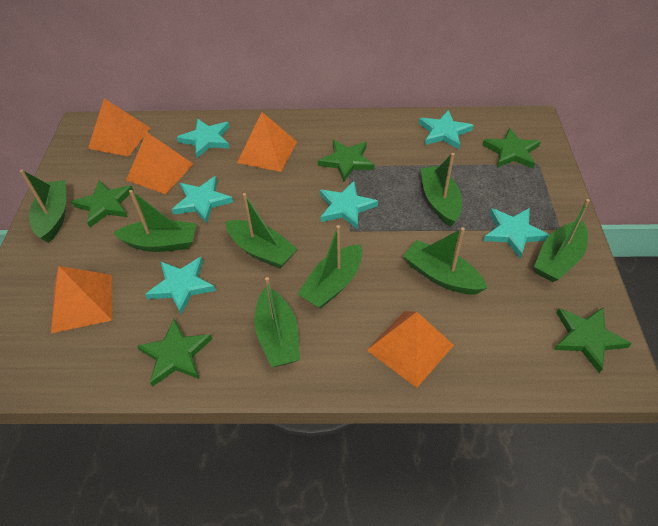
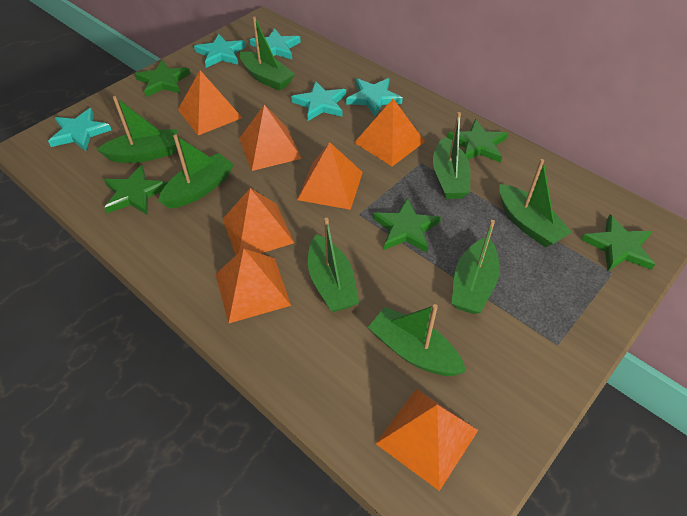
orange pyramid: [51,266,112,333] [88,98,150,157] [126,132,193,194] [237,112,297,172] [367,311,454,388] = 5 -> [178,70,242,135] [216,249,291,324] [222,188,294,255] [239,105,302,171] [297,142,363,210] [354,99,425,166] [376,389,478,491] = 7
turquoise star: [145,257,216,315] [172,176,233,224] [177,118,230,158] [320,181,378,229] [419,110,474,149] [484,208,549,258] = 6 -> [48,108,111,151] [194,34,246,68] [250,28,301,59] [291,81,346,121] [346,78,403,116] = 5

